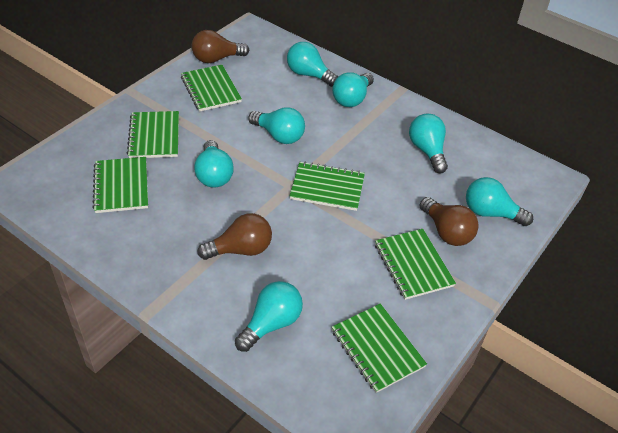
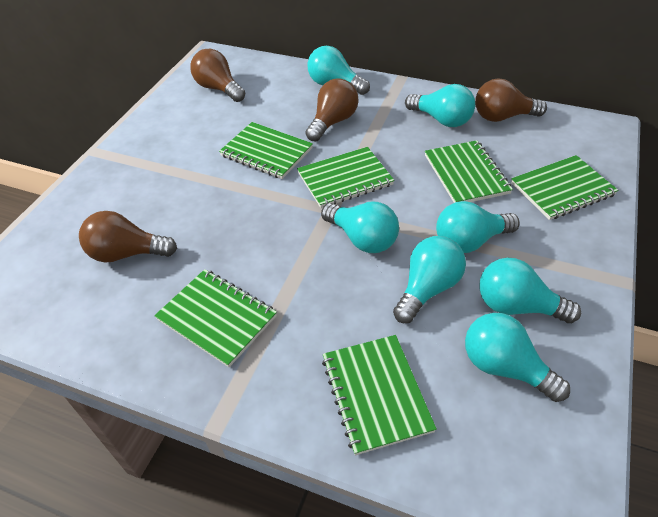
brown light bulb: [192,30,249,63] [197,213,272,260] [420,197,479,246] = 3 -> [79,211,177,262] [190,49,245,102] [306,78,359,142] [475,79,547,122] = 4

